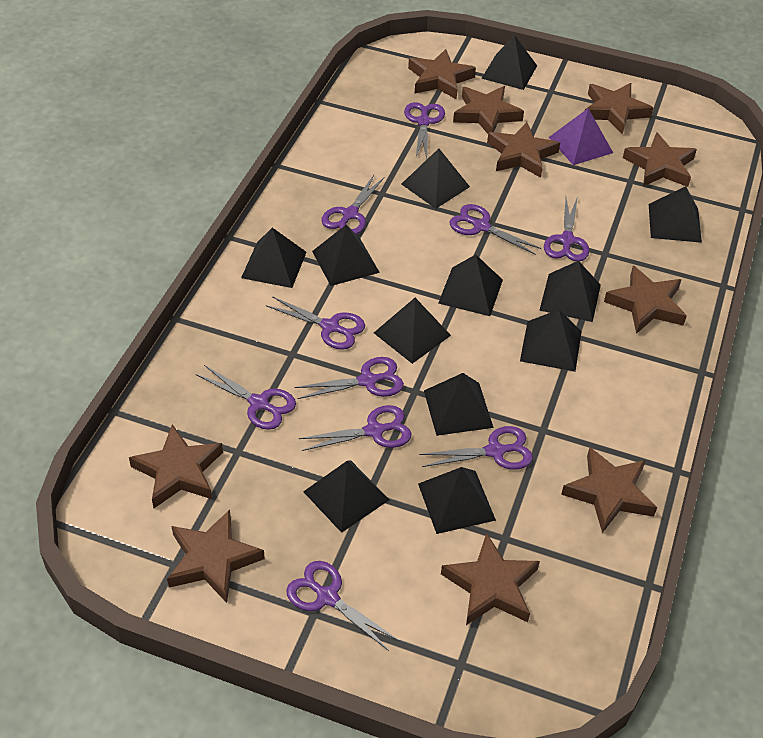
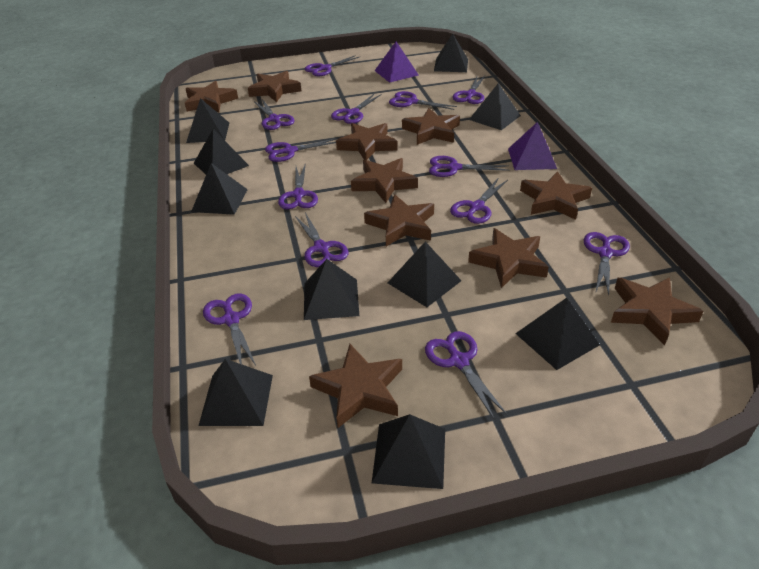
black pyramid: [241,228,307,288] [303,461,390,533] [312,225,380,286] [374,298,451,364] [402,148,470,209] [418,467,496,534] [424,373,494,436] [438,254,503,316] [481,35,537,90] [520,310,582,372] [539,261,601,322] [649,186,702,243] = 12 -> [186,98,229,143] [191,163,248,215] [194,129,249,174] [199,359,273,426] [304,259,359,320] [372,414,445,489] [388,241,462,307] [434,34,468,72] [469,83,521,130] [515,298,600,370] = 10
purple pyramid: [549,108,613,165] = 1 -> [374,42,419,83] [508,122,557,170] = 2
purple scissors: [196,365,296,430] [266,296,365,350] [286,561,399,651] [295,357,404,399] [299,405,412,451] [321,175,385,235] [404,102,445,158] [419,426,533,470] [449,204,542,255] [544,196,589,261] = 10 -> [203,293,256,366] [254,99,295,130] [265,138,338,162] [278,163,318,209] [295,213,348,267] [305,55,359,76] [331,94,381,124] [389,91,457,110] [425,331,508,420] [429,156,509,177] [450,179,508,224] [453,76,485,104] [584,232,630,295] = 13

